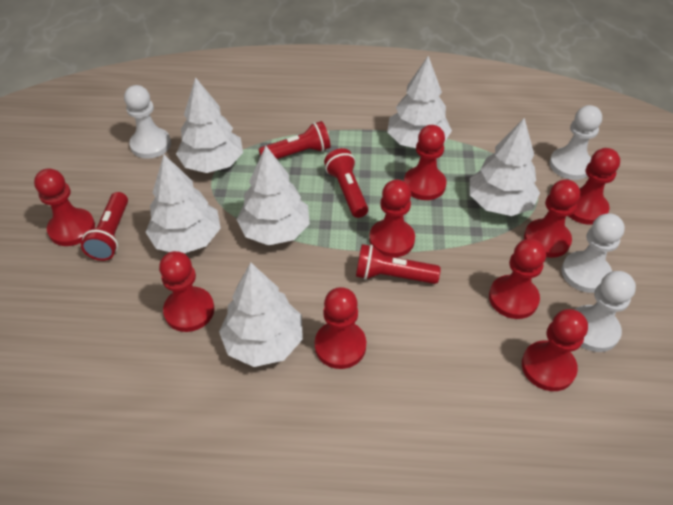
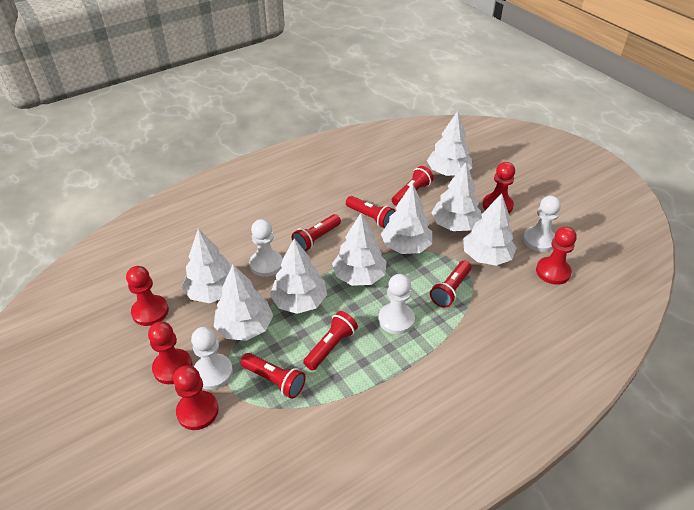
red flashlight: [81,192,128,261] [258,121,331,159] [324,148,368,218] [356,244,441,284] = 4 -> [240,353,306,399] [292,214,341,252] [303,311,358,371] [346,196,395,228] [392,166,434,206] [430,260,471,308] = 6
red pawn: [34,168,95,246] [159,251,214,332] [315,287,366,369] [369,179,415,257] [404,125,446,200] [489,239,546,319] [522,309,588,391] [524,179,580,258] [569,148,620,225] = 9 -> [126,266,169,326] [148,322,193,384] [173,365,219,430] [483,162,515,214] [536,227,577,285] = 5
white tree: [146,155,221,253] [176,77,243,173] [219,262,303,367] [236,146,310,246] [387,56,452,148] [470,118,540,216] = 6 -> [182,229,231,303] [214,265,273,341] [270,238,327,314] [332,213,387,286] [381,183,432,254] [427,111,472,176] [431,162,481,231] [463,193,516,266] = 8

